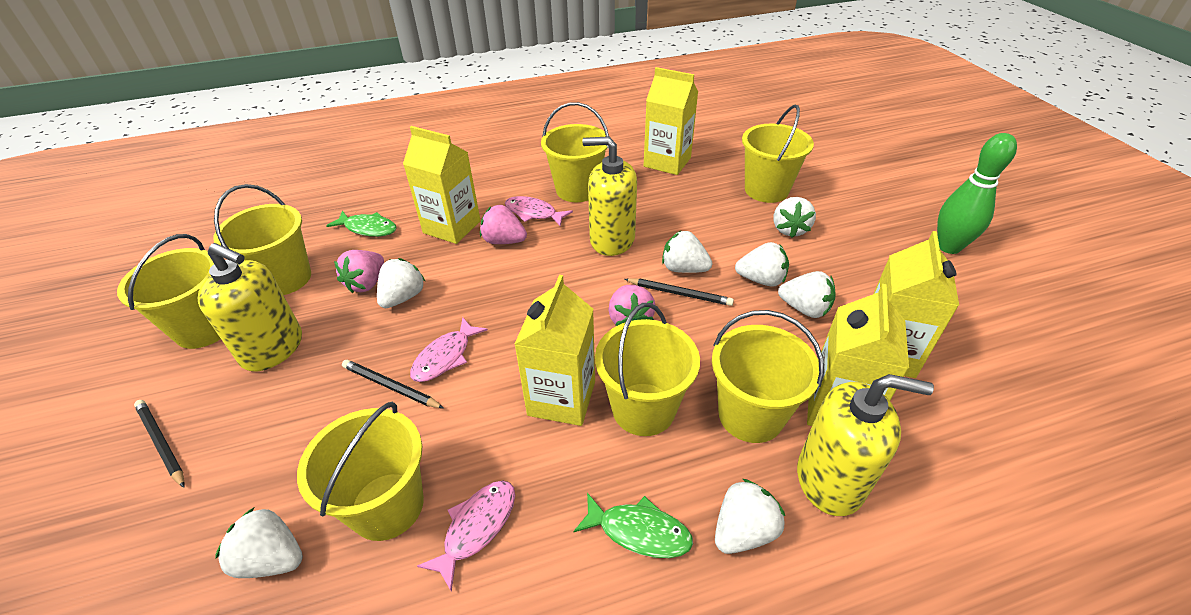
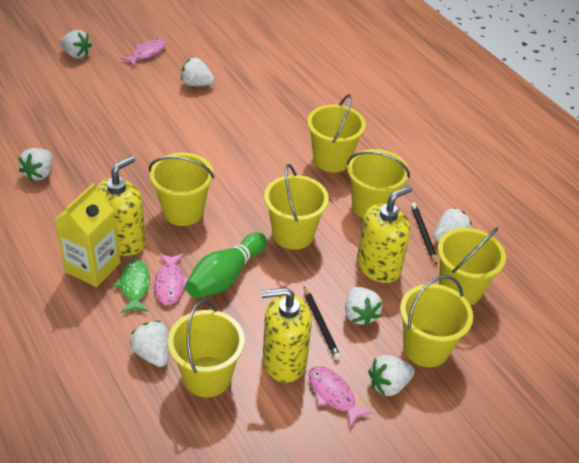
black pencil: [134,400,185,488] [342,360,444,409] [624,278,734,306] = 3 -> [304,287,341,360] [411,202,437,265] = 2
green fish: [326,211,397,237] [573,493,693,558] = 2 -> [114,259,150,313] = 1
pink strawberry: [334,250,384,293] [480,205,527,244] [608,285,655,326] = 3 -> none = 0
yellow carton: [403,126,481,244] [514,275,595,426] [644,67,698,175] [807,284,909,426] [873,231,959,378] = 5 -> [54,183,121,287] = 1

